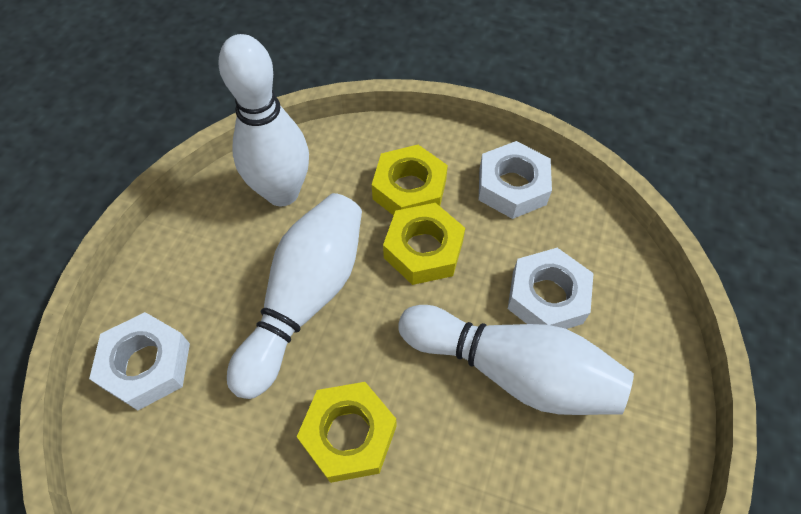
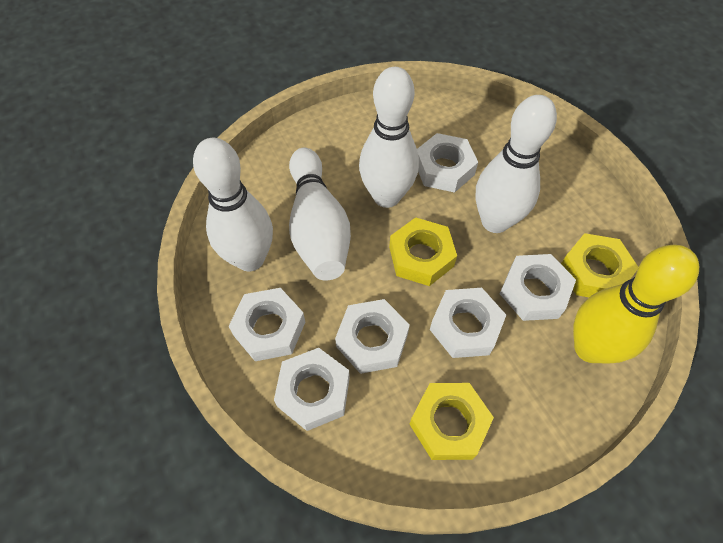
white bowling pin: [218,34,309,206] [227,193,362,399] [398,305,634,415] = 3 -> [193,138,273,271] [289,148,351,281] [359,67,419,208] [475,95,557,233] = 4
white nut: [89,312,190,410] [479,141,552,219] [508,248,594,329] = 3 -> [228,288,305,361] [274,348,350,431] [335,299,410,374] [417,133,478,193] [430,288,506,358] [500,254,576,321] = 6
yellow bowling pin: none = 0 -> [573,245,699,364] = 1

